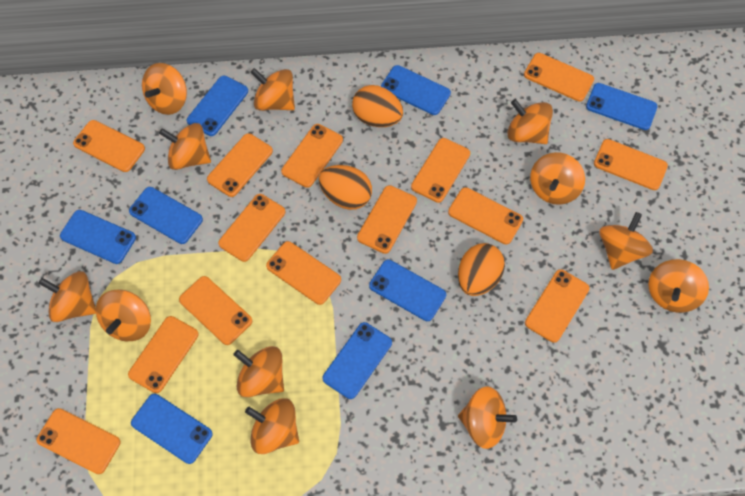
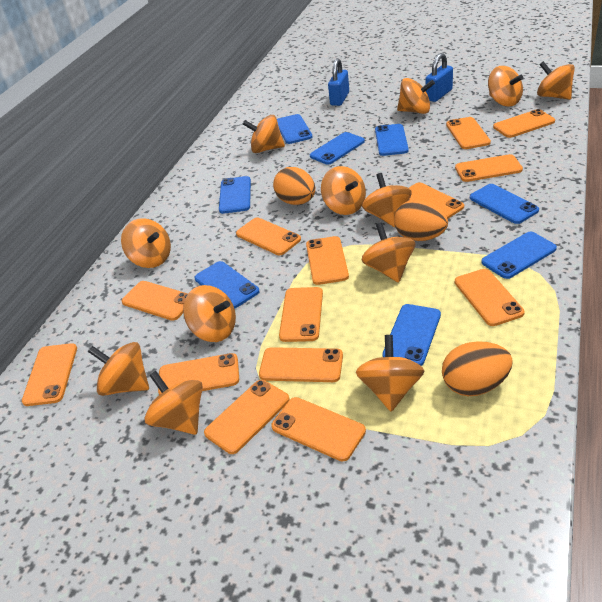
blue padlock: none = 0 -> [328,58,349,106] [425,53,453,102] = 2

